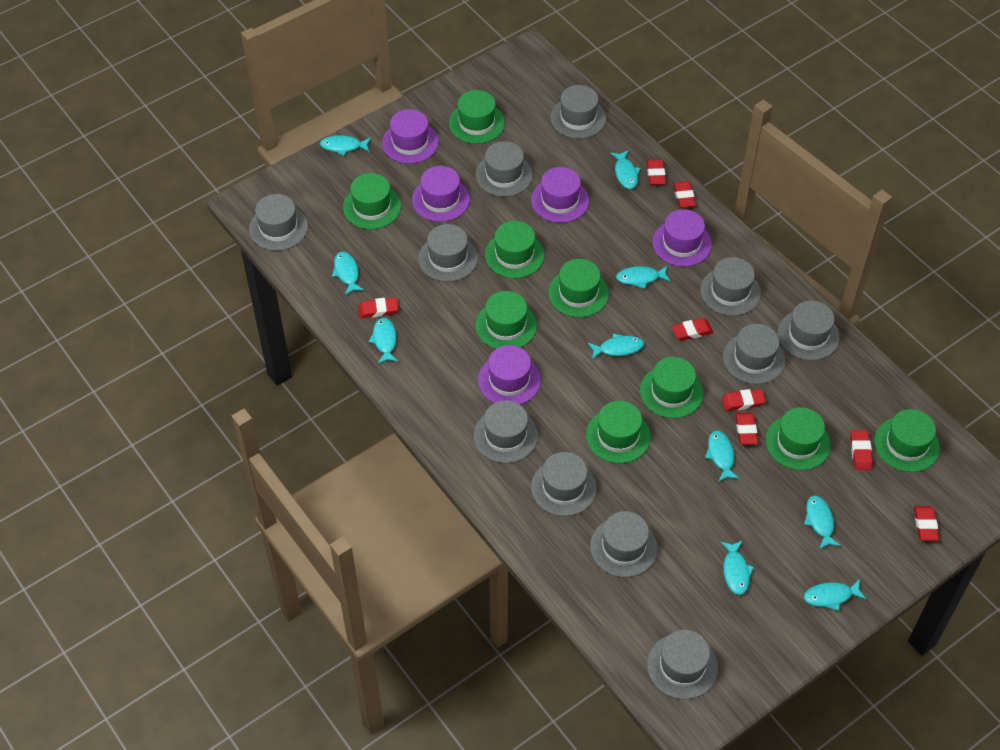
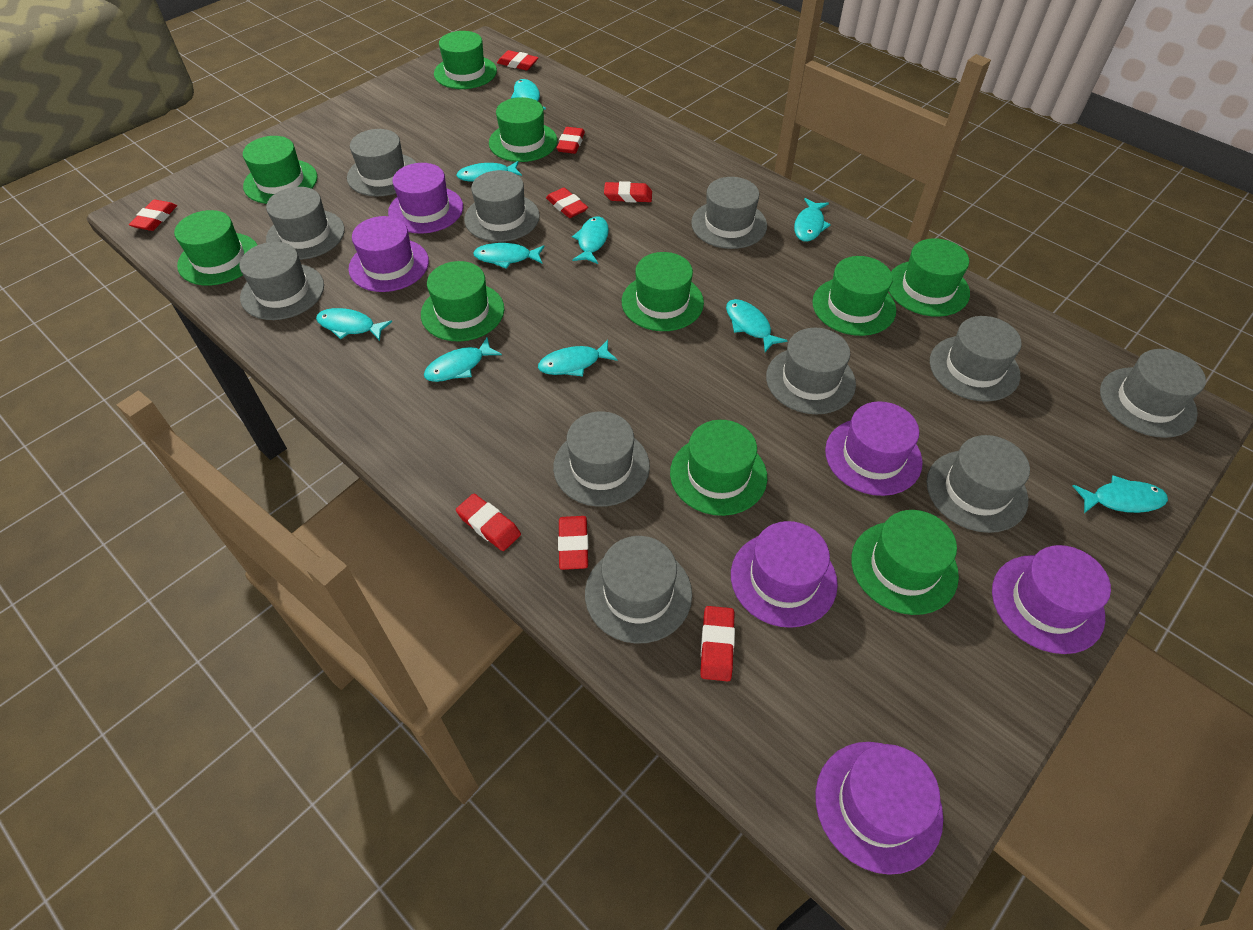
green hat: [343,173,401,229] [449,90,505,144] [475,291,537,349] [485,221,545,278] [548,259,609,317] [586,401,651,463] [640,357,703,418] [766,407,831,470] [874,409,940,472] = 9 -> [174,210,257,286] [243,136,317,204] [421,261,504,341] [434,31,497,89] [489,97,557,162] [622,252,704,331] [670,420,767,516] [812,256,896,336] [851,510,959,615] [889,238,970,317] = 10
purple hat: [382,109,439,164] [412,166,470,222] [478,345,541,405] [531,167,589,223] [652,209,712,267] = 5 -> [348,216,429,292] [388,163,463,234] [731,521,838,628] [816,742,943,875] [825,401,923,496] [992,545,1111,654] = 6

